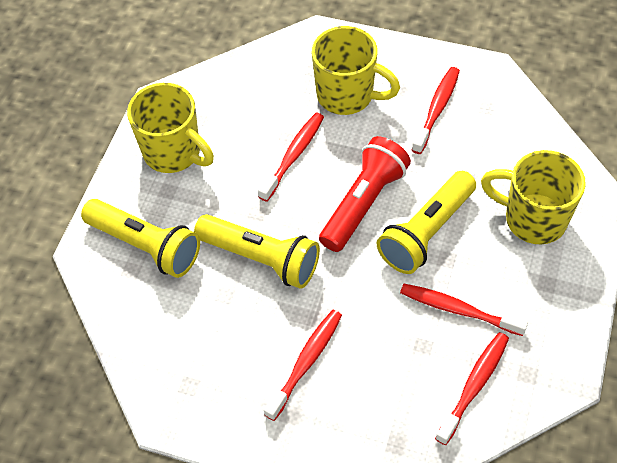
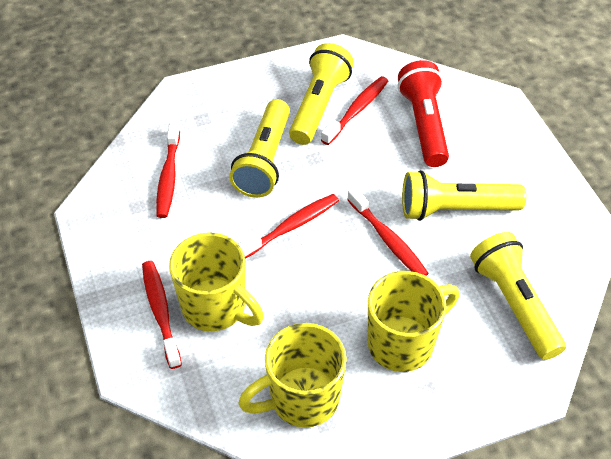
yellow flashlight: [81,199,200,278] [194,214,320,289] [377,171,476,274] = 3 -> [229,99,290,198] [289,43,354,145] [402,170,526,221] [470,232,566,360] = 4

